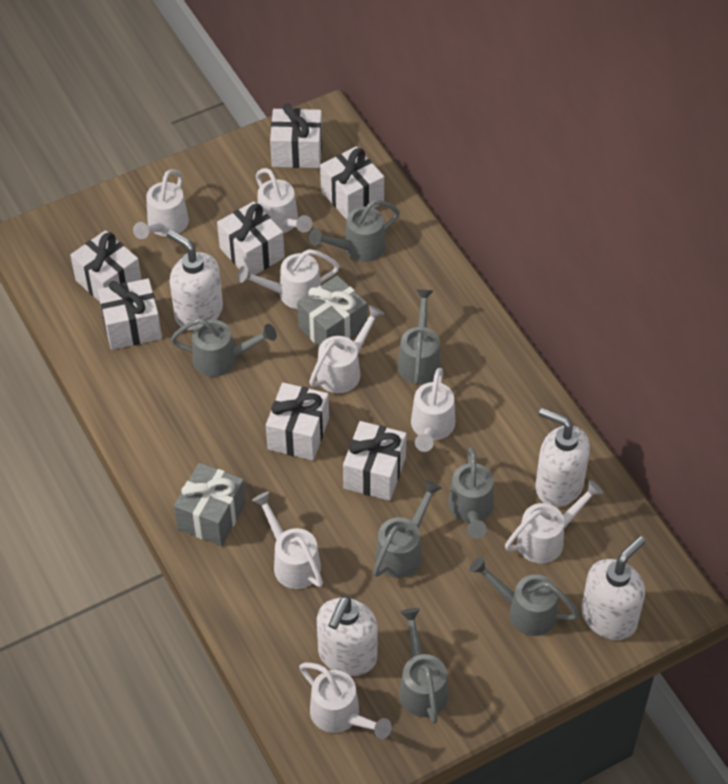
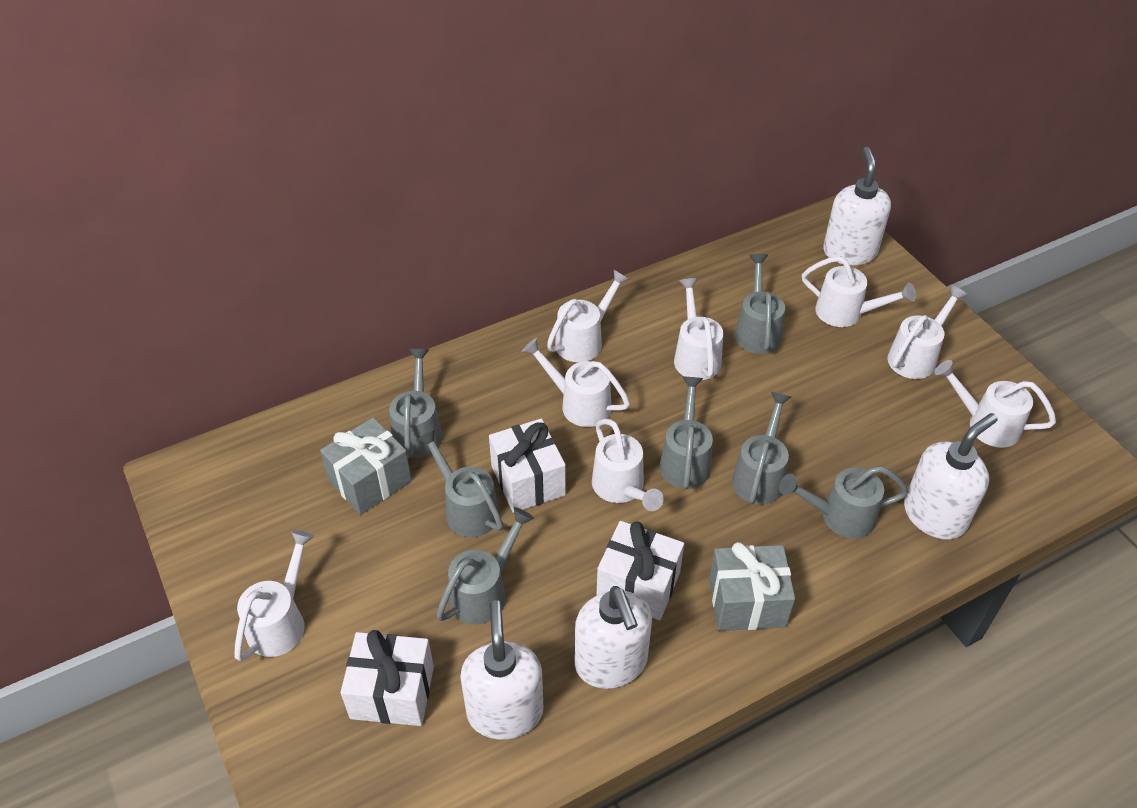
white gift: [70,230,142,302] [98,278,162,350] [217,201,285,275] [266,383,329,460] [270,104,322,168] [320,146,384,220] [343,421,407,501] = 7 -> [340,630,434,726] [489,419,566,513] [596,521,684,620] = 3

